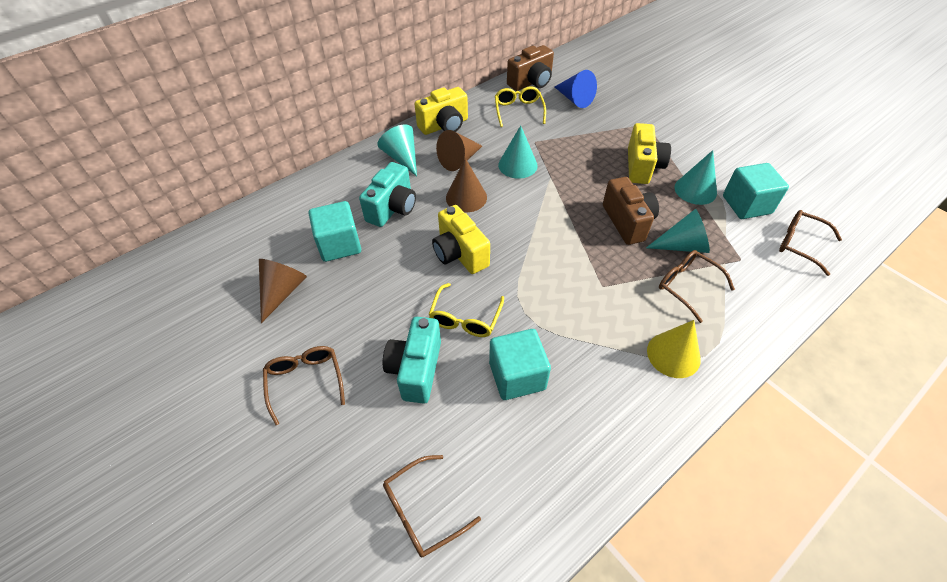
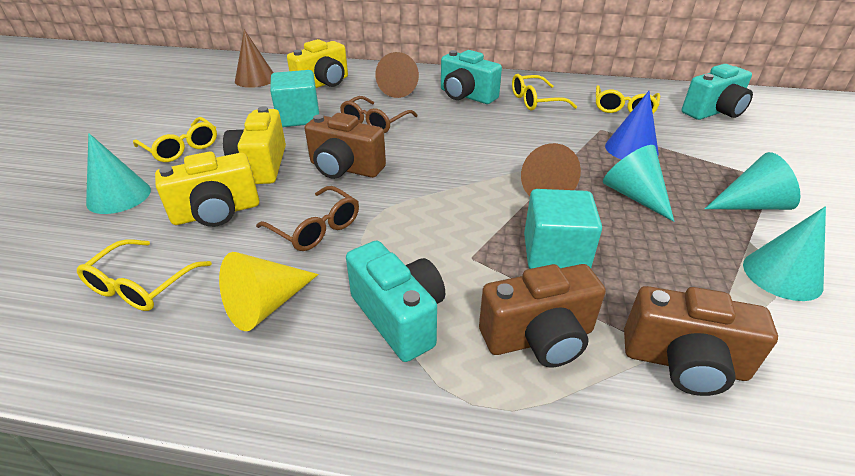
brown camera: [507,45,554,91] [603,177,659,245] = 2 -> [305,113,386,179] [479,264,606,367] [624,286,778,396] = 3
brown glasses: [263,346,345,425] [383,455,481,557] [659,250,735,323] [779,210,842,276] = 4 -> [256,186,359,251] [340,96,418,133] = 2
turquoise camera: [359,162,416,227] [383,317,441,404] = 2 -> [346,241,445,362] [441,50,502,104] [682,64,753,120] = 3
turquoise cube: [309,201,361,262] [489,329,551,400] [723,163,789,219] = 3 -> [270,70,319,127] [524,189,602,269] = 2
yellow glasses: [428,283,504,337] [495,86,546,127] = 2 -> [77,239,212,311] [133,117,217,162] [512,74,577,111] [596,85,660,114] = 4

